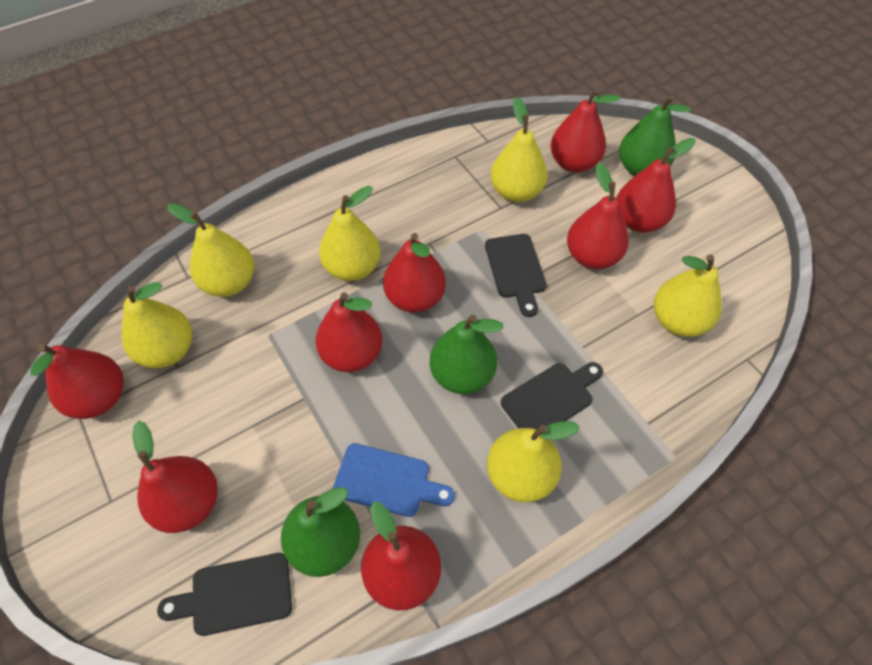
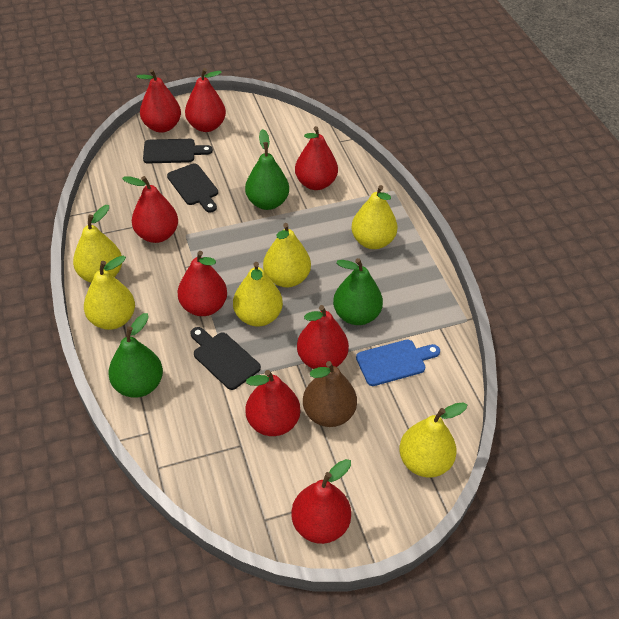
brown pear: none = 0 -> [303,361,357,427] = 1

